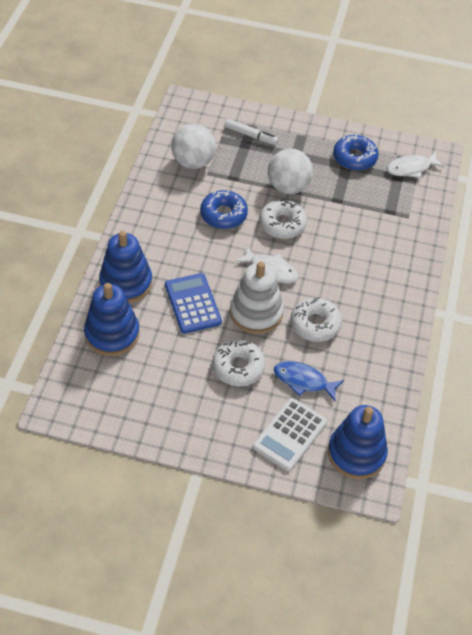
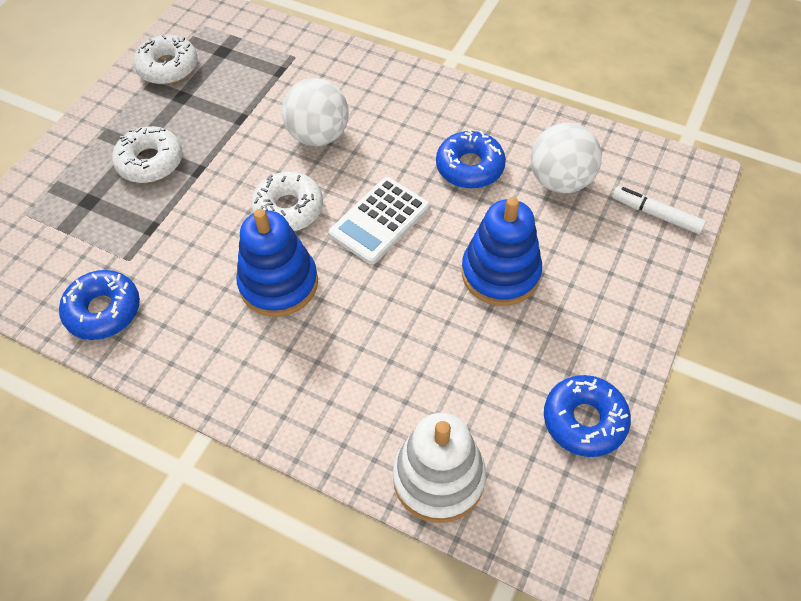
blue calculator: [165,273,222,334] = 1 -> none = 0
blue donut: [200,190,248,229] [333,134,378,171] = 2 -> [59,270,140,340] [436,129,506,189] [544,375,631,457] = 3
blue fish: [274,361,344,401] = 1 -> none = 0
blue stacking toy: [84,283,140,356] [99,231,152,303] [328,405,388,479] = 3 -> [236,209,318,317] [462,197,542,306] = 2
white fish: [235,246,298,283] [386,152,445,178] = 2 -> none = 0

